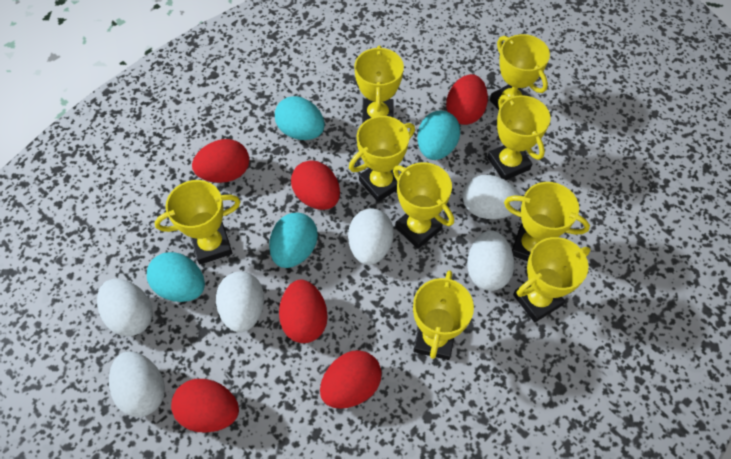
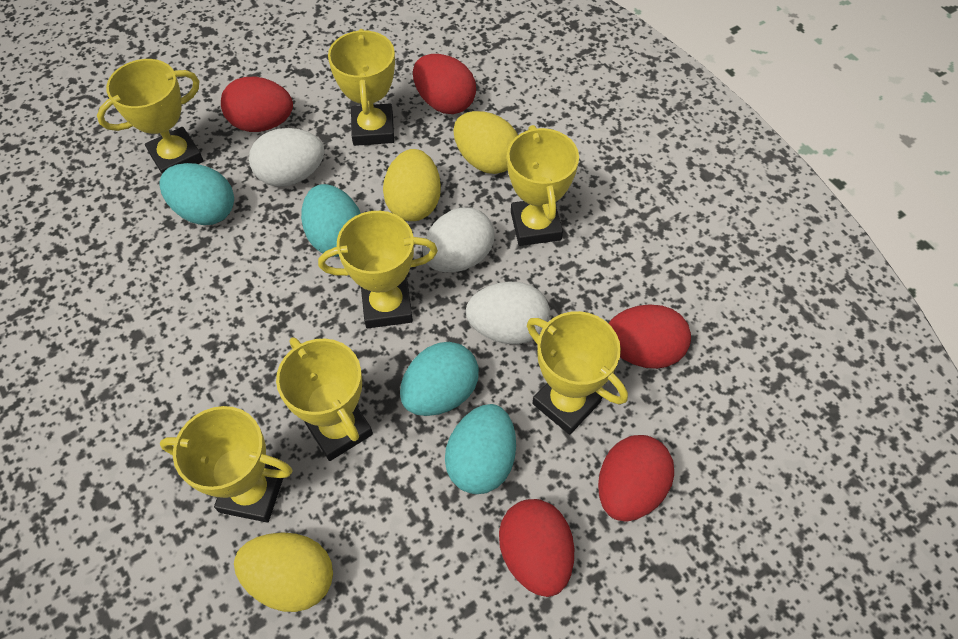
red egg: [171,379,239,433] [192,139,249,183] [279,280,328,343] [291,160,340,210] [320,350,382,409] [446,74,488,125] = 6 -> [221,77,293,132] [413,54,476,114] [499,499,574,597] [598,435,674,522] [608,304,691,369] = 5
white egg: [97,279,153,336] [109,352,165,417] [216,271,264,333] [348,208,394,265] [462,175,522,219] [467,230,514,291] = 6 -> [249,128,324,187] [422,207,494,272] [465,282,550,344] = 3
yellow egg: none = 0 -> [234,532,333,612] [383,149,441,221] [453,111,518,174] = 3
yellow trophy: [154,180,241,264] [349,116,415,202] [354,46,404,123] [393,162,454,249] [413,270,474,360] [487,95,550,180] [490,34,550,110] [504,182,590,261] [513,237,590,322] = 9 -> [97,59,204,174] [160,406,293,522] [276,337,373,461] [318,211,438,328] [328,29,395,146] [507,125,579,246] [527,311,628,435] = 7

